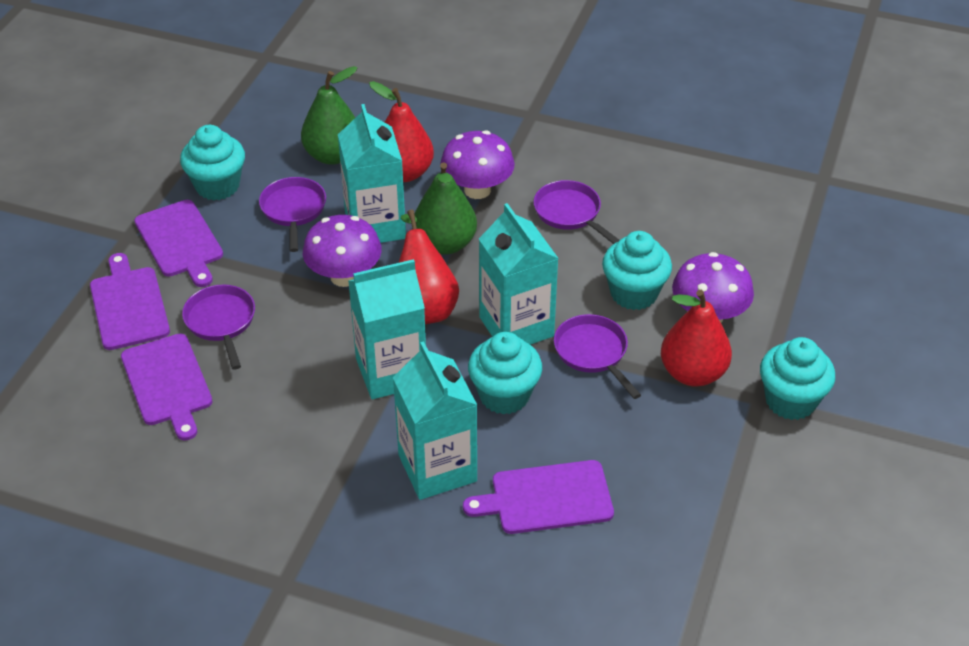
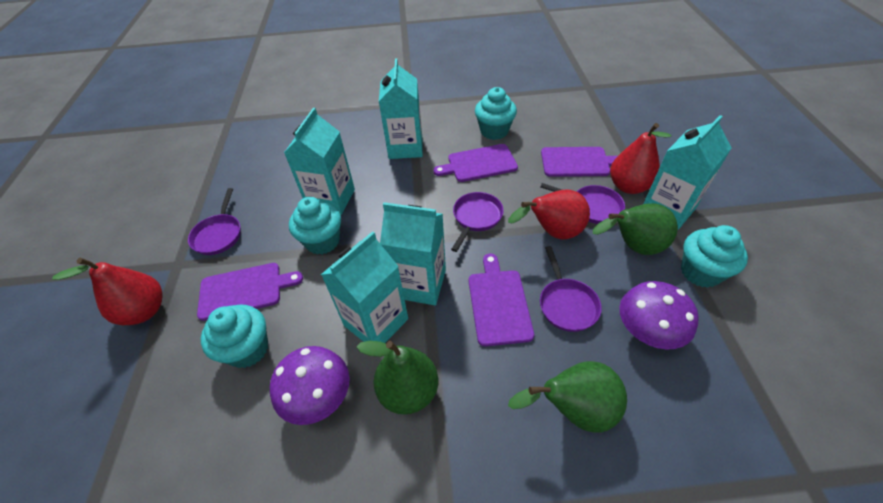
green pear: [301,66,357,165] [415,162,477,255] = 2 -> [357,341,438,414] [508,361,627,433] [593,203,678,255] = 3
purple mushroom: [303,215,382,287] [440,130,515,199] [672,252,754,323] = 3 -> [270,346,350,425] [619,281,699,350] = 2
turquoise carton: [338,104,406,243] [348,259,426,399] [393,341,477,500] [479,203,559,345] = 4 -> [284,108,355,215] [321,231,408,343] [379,59,423,159] [380,202,446,305] [644,115,731,230] = 5

